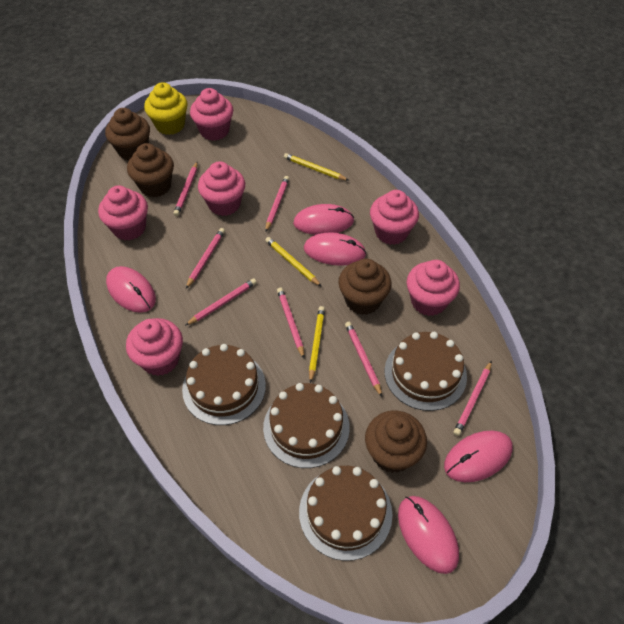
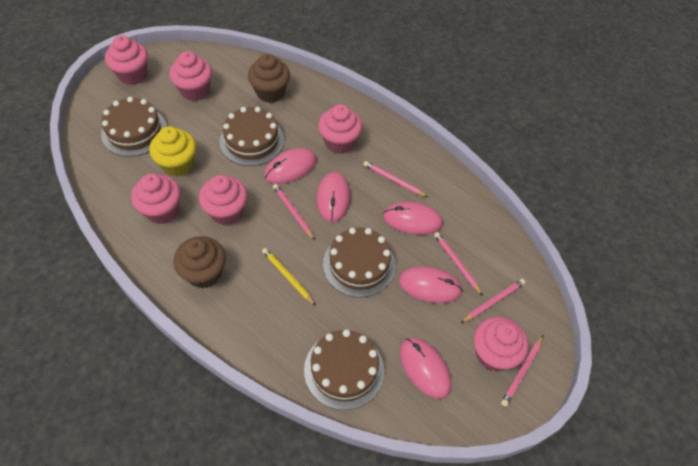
brown cupcake: [105,108,150,161] [127,143,174,197] [338,259,392,315] [365,410,427,473] = 4 -> [174,236,226,289] [248,54,290,103] = 2
pink pencil: [173,162,198,216] [185,278,257,326] [186,228,225,289] [265,176,289,232] [277,288,304,358] [345,322,382,397] [453,361,492,436] = 7 -> [273,184,315,240] [363,161,428,197] [434,232,483,296] [461,279,525,323] [501,336,543,407] = 5
yellow pencil: [265,237,322,287] [284,153,349,181] [309,306,325,383] = 3 -> [262,248,316,306] = 1

